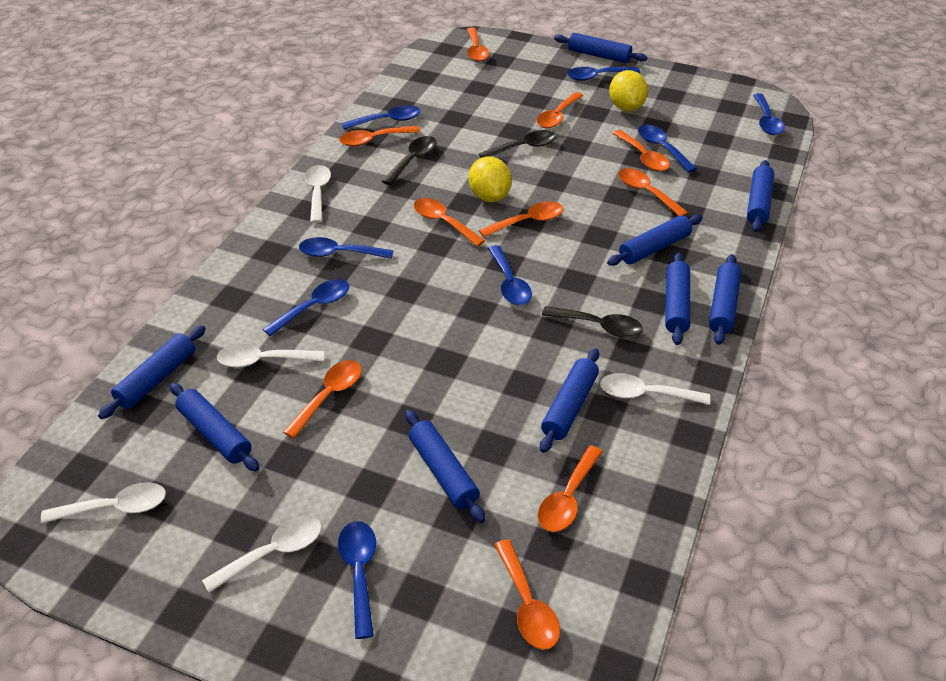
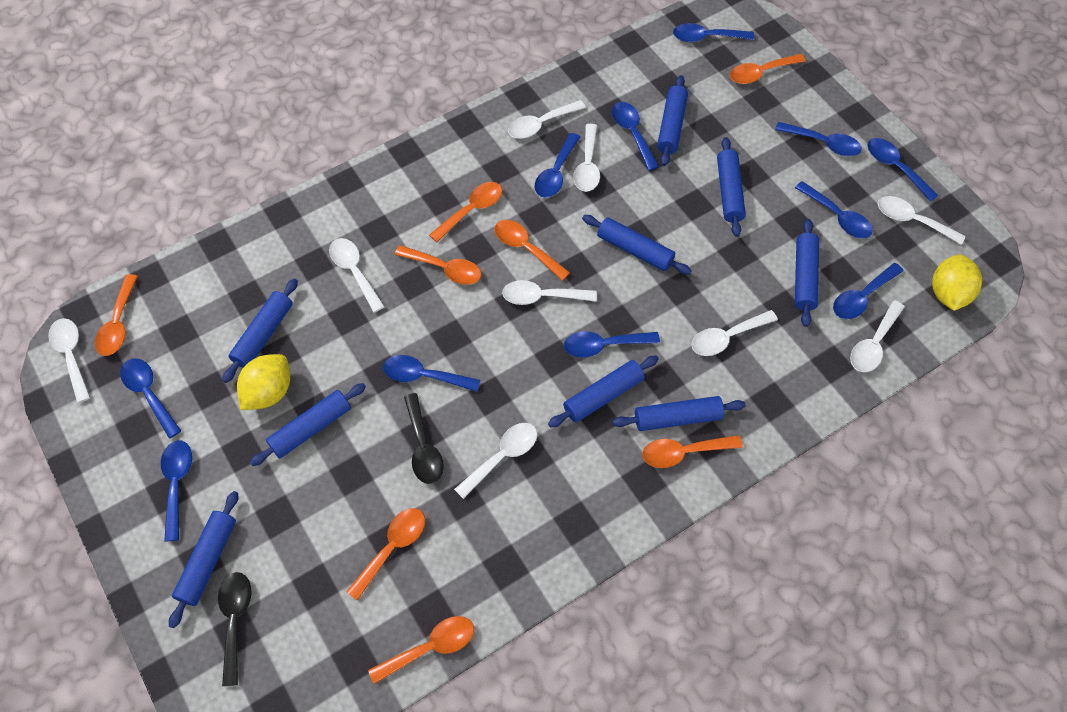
black spoon: [382,136,437,185] [479,130,556,158] [542,306,643,338] = 3 -> [218,572,252,686] [404,393,444,484] = 2
blue spoon: [263,279,349,336] [299,237,393,259] [338,521,376,639] [341,105,420,129] [488,245,532,305] [567,67,640,81] [638,125,697,173] [753,94,785,135] = 8 -> [120,358,181,438] [161,440,192,541] [383,355,480,392] [535,133,580,198] [564,331,660,358] [612,102,659,171] [673,23,754,42] [775,122,862,156] [795,181,872,239] [833,263,903,319] [867,138,938,202] = 11
orange spoon: [283,360,362,439] [339,126,420,146] [414,198,485,247] [467,27,489,62] [479,201,563,237] [494,539,560,650] [536,92,584,128] [538,445,603,532] [612,130,670,171] [618,168,688,216] = 10 -> [95,274,138,356] [346,508,425,601] [368,616,474,684] [395,245,481,285] [429,182,502,242] [495,220,570,281] [642,435,743,468] [730,54,806,84] = 8
white spoon: [41,482,166,524] [202,516,322,593] [217,344,324,368] [305,165,331,223] [600,373,710,405] = 5 -> [48,318,91,403] [329,238,385,313] [454,423,537,499] [502,280,597,305] [508,100,586,139] [573,124,600,192] [692,310,778,356] [850,300,905,372] [878,196,966,245] = 9

